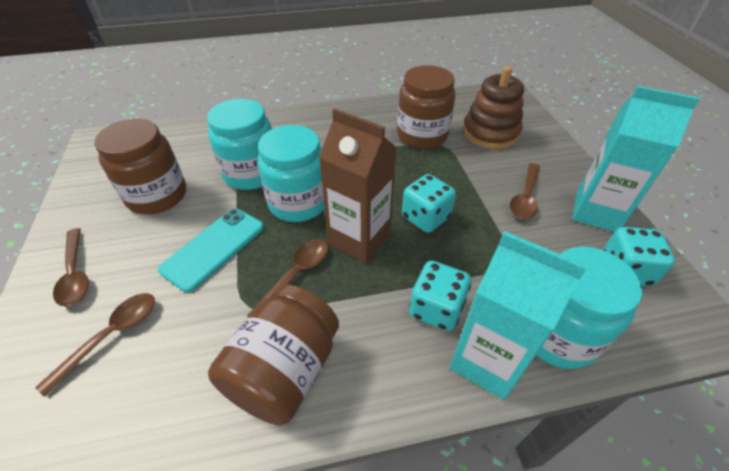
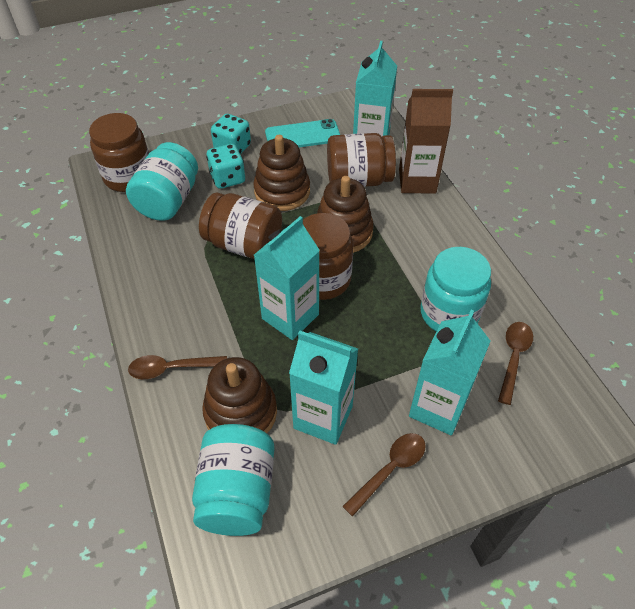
brown jar: [94,119,186,214] [208,284,339,426] [397,65,456,149] = 3 -> [89,113,149,192] [199,192,282,259] [303,213,353,300] [327,133,396,187] = 4
brown spoon: [35,293,155,397] [53,228,89,307] [247,239,329,316] [510,163,540,219] = 4 -> [128,355,227,379] [342,433,426,517] [498,322,533,405] = 3
brown stacking toy: [463,66,524,149] = 1 -> [202,357,277,433] [253,135,310,211] [317,176,374,253] = 3
turquoise carton: [450,231,587,400] [572,86,700,232] = 2 -> [254,216,320,340] [289,330,358,445] [353,41,397,136] [409,310,490,435] = 4
turquoise dice: [402,174,456,233] [409,261,471,331] [603,227,675,286] = 3 -> [206,144,245,189] [211,114,251,154] = 2

